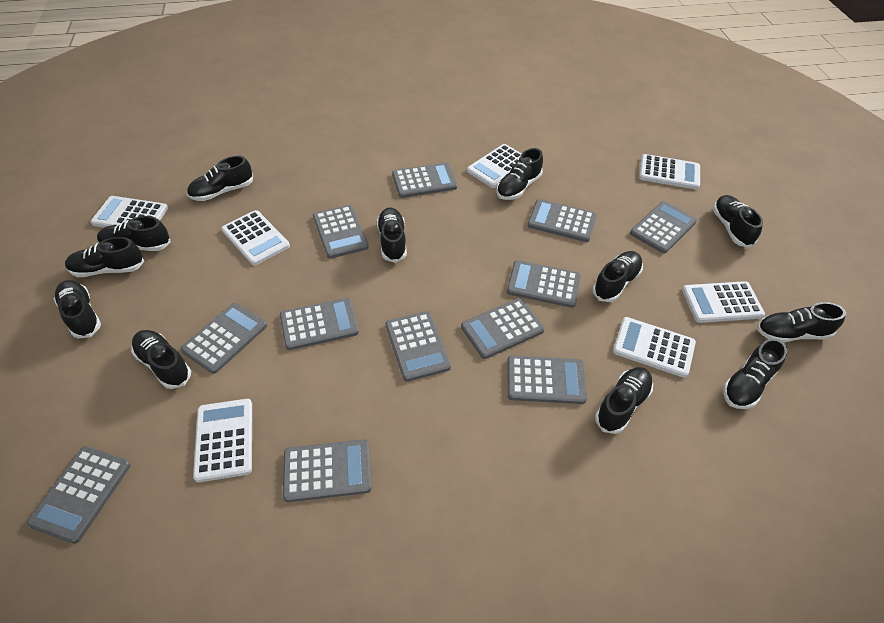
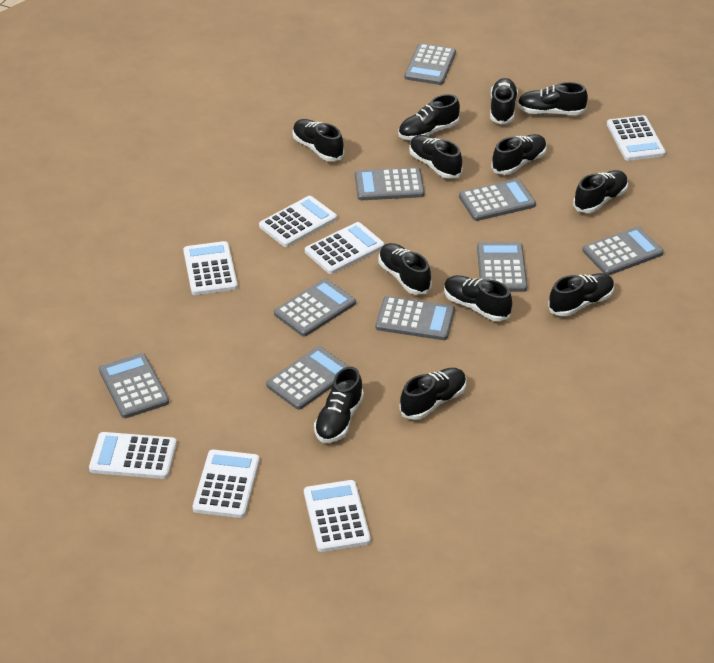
grey calculator: [26,446,131,544] [181,303,267,374] [280,298,359,350] [283,440,372,502] [313,205,369,259] [385,311,451,382] [392,163,457,198] [461,298,545,359] [507,260,581,308] [507,355,587,404] [527,199,597,242] [630,201,697,253] = 12 -> [99,353,169,418] [266,346,350,410] [274,279,356,337] [355,167,425,200] [375,296,455,340] [405,43,456,85] [459,179,536,221] [477,242,527,292] [582,227,664,275] = 9

